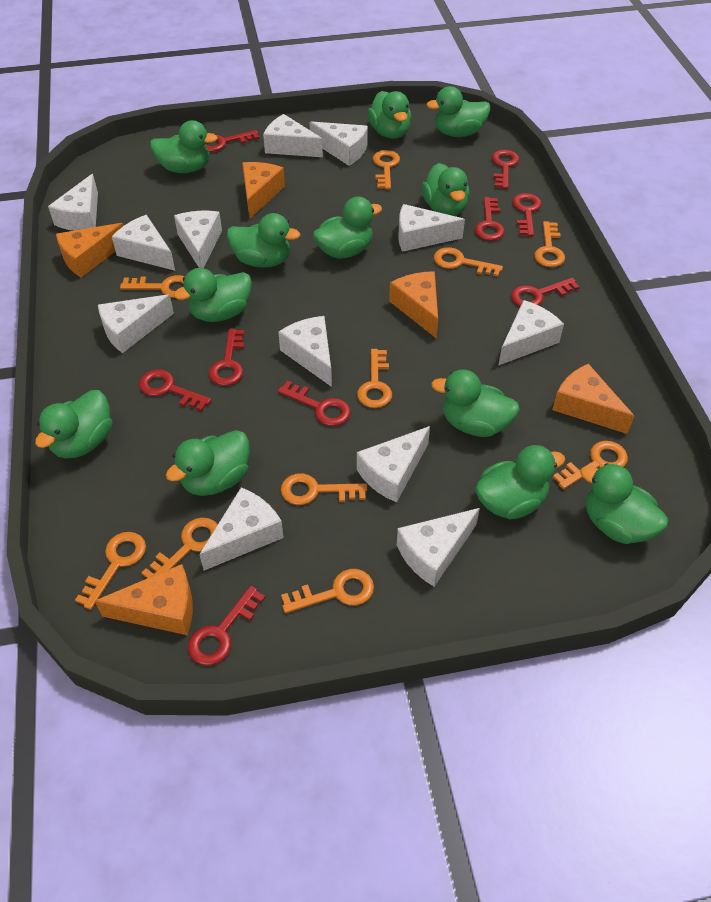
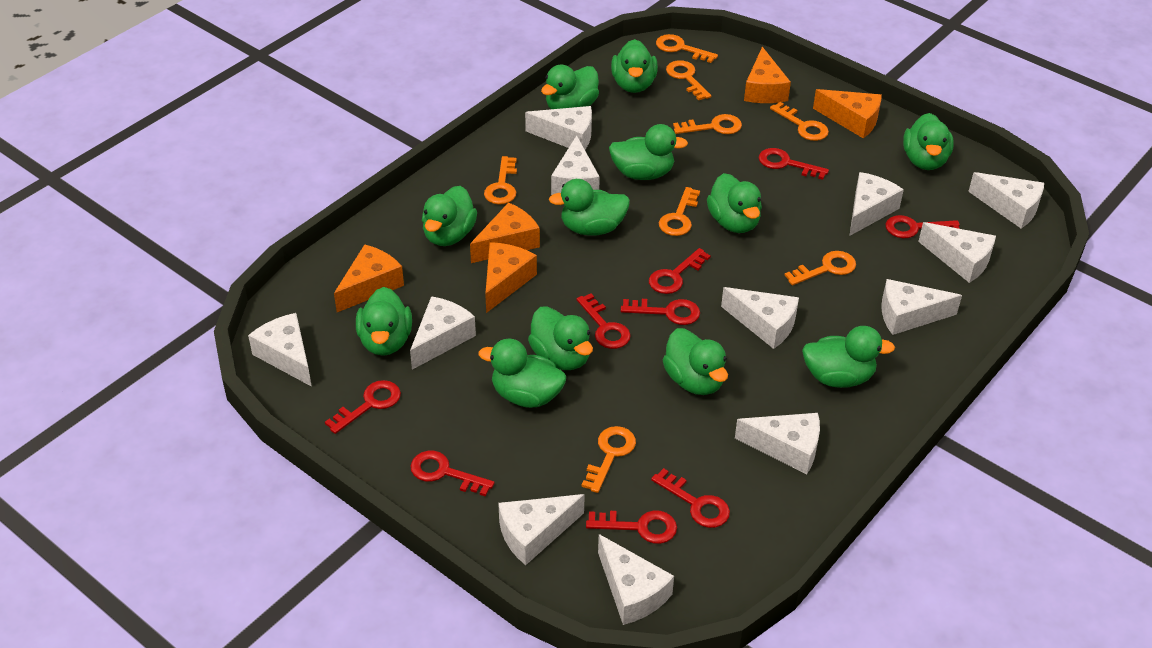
orange key: [75,532,146,610] [120,275,185,298] [141,517,218,578] [281,473,367,505] [281,569,374,613] [357,349,392,408] [373,150,400,189] [434,247,503,277] [534,221,565,267] [553,441,628,490] = 10 -> [484,156,517,205] [582,426,636,493] [656,34,718,63] [659,187,700,236] [666,60,711,100] [673,114,742,134] [770,102,829,141] [784,251,856,286] = 8

